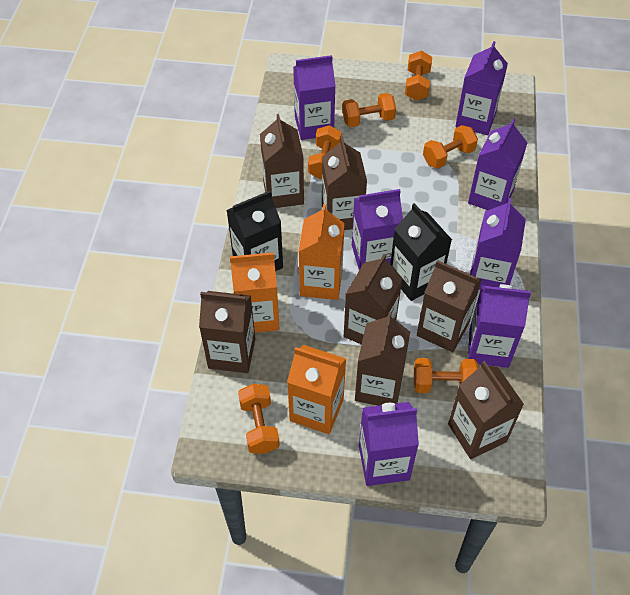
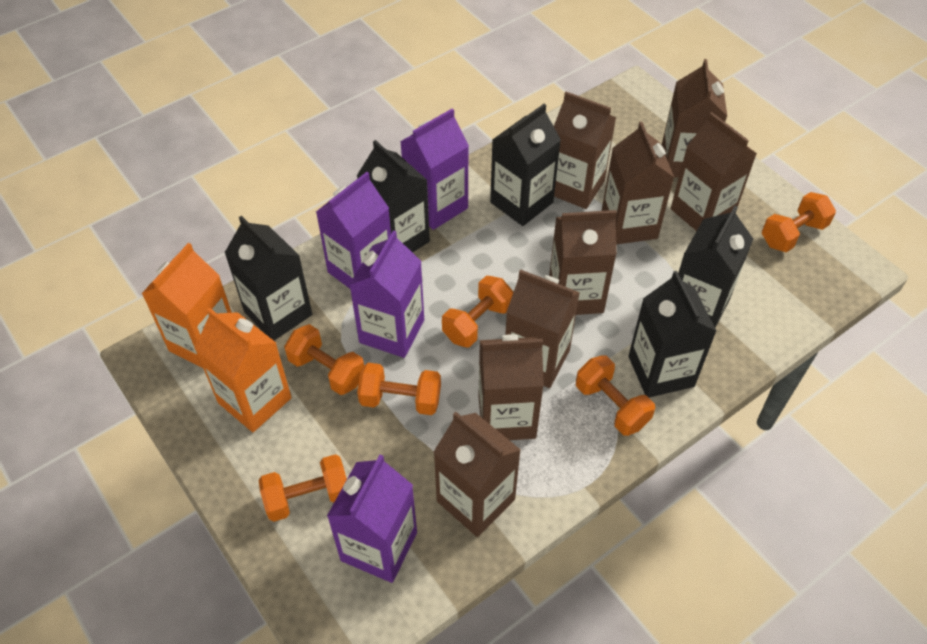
black carton: [227,191,283,271] [390,203,452,301] = 2 -> [225,216,312,341] [357,140,430,253] [490,104,561,226] [628,271,717,398] [678,206,753,328] = 5
brown carton: [199,291,255,373] [260,114,304,208] [322,137,367,230] [344,254,403,345] [355,312,410,406] [417,260,482,352] [448,361,524,459] = 7 -> [434,412,521,537] [478,334,544,440] [505,269,580,388] [549,210,617,315] [554,92,616,209] [602,122,674,245] [661,59,727,178] [671,112,757,231] = 8
orange carton: [230,252,280,333] [287,345,346,434] [298,204,345,300] = 3 -> [141,243,232,368] [194,308,292,432] = 2
purple carton: [293,55,335,140] [352,189,403,270] [359,402,419,486] [455,41,508,135] [468,119,527,210] [468,284,531,368] [470,198,526,290] = 7 -> [316,172,391,289] [327,454,417,583] [349,230,424,358] [400,109,469,230] = 4

